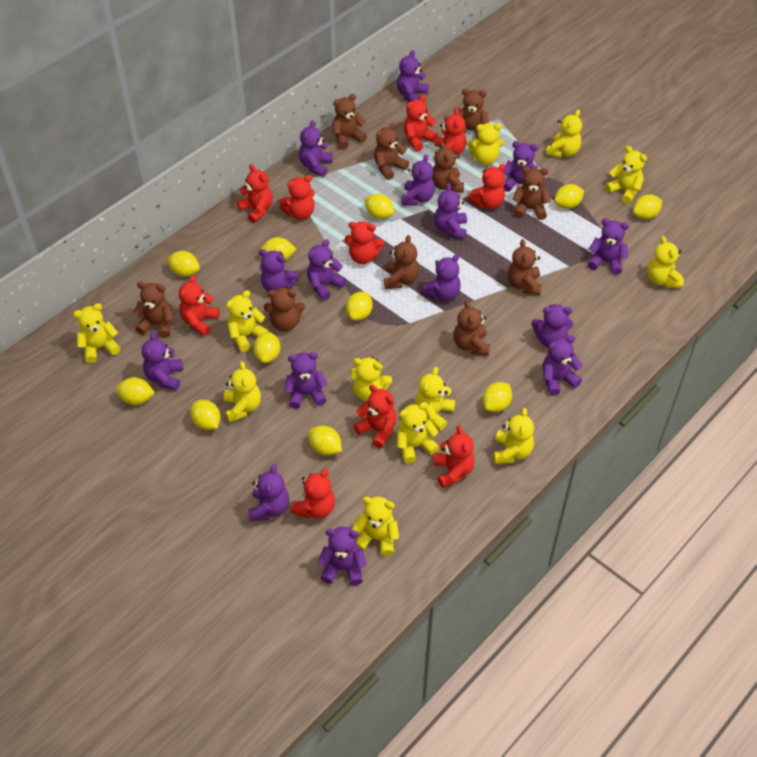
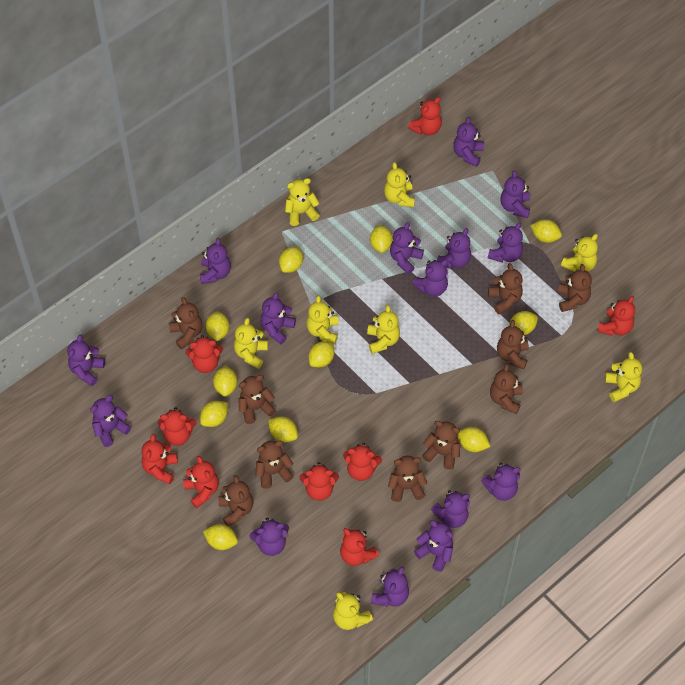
red teddy bear: [179,275,220,336] [237,164,273,223] [279,175,315,220] [291,468,335,519] [345,221,384,264] [354,385,397,448] [404,95,438,152] [434,425,475,488] [435,108,466,155] [468,164,506,209] = 10 -> [141,434,178,484] [158,408,197,446] [183,456,219,508] [185,335,223,373] [299,462,339,501] [340,528,379,566] [343,443,382,481] [408,97,442,135] [597,296,635,336] = 9
yellow teddy bear: [73,303,121,363] [224,361,261,422] [226,290,269,352] [350,357,392,402] [352,497,399,556] [397,402,439,464] [415,367,455,431] [468,123,504,165] [493,408,534,464] [546,110,582,158] [605,146,647,204] [647,236,684,288] = 12 -> [234,318,268,369] [285,178,320,226] [306,295,339,344] [333,592,373,630] [367,305,400,354] [384,162,415,207] [561,234,598,272] [605,352,642,402] = 8

